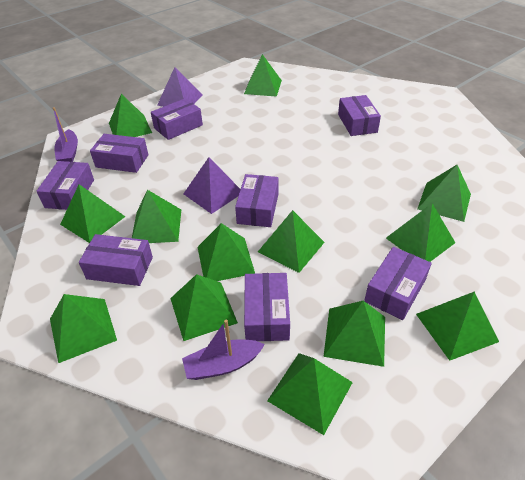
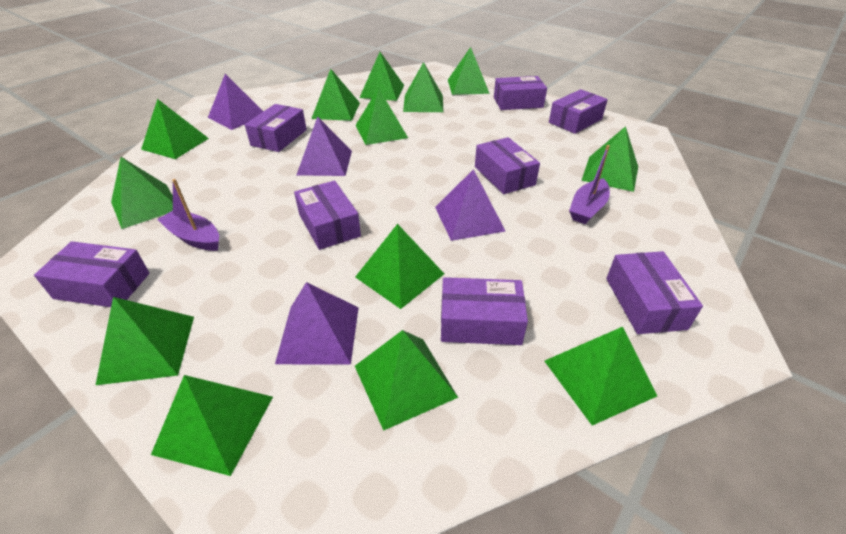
purple pyramid: [157,67,202,107] [183,157,241,214] = 2 -> [208,74,263,130] [275,282,359,365] [297,116,352,176] [435,169,505,241] = 4

